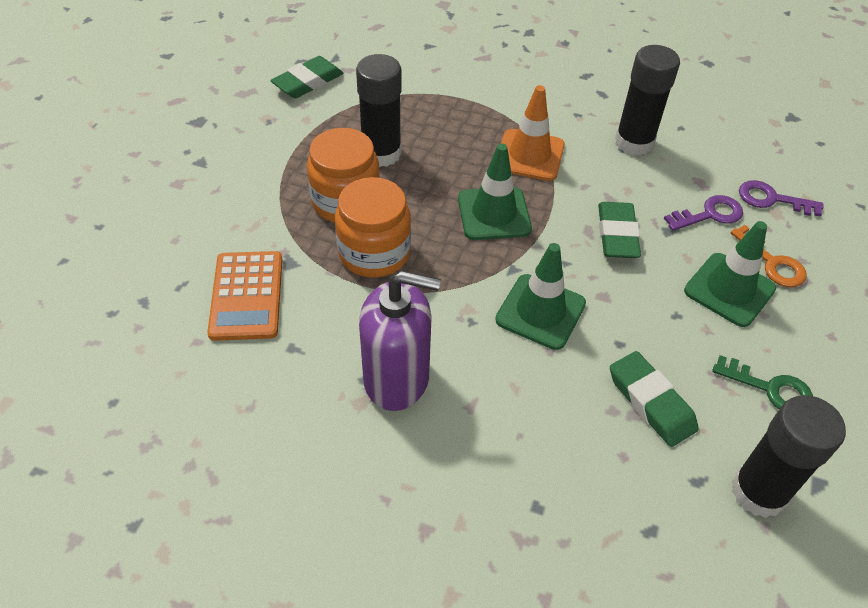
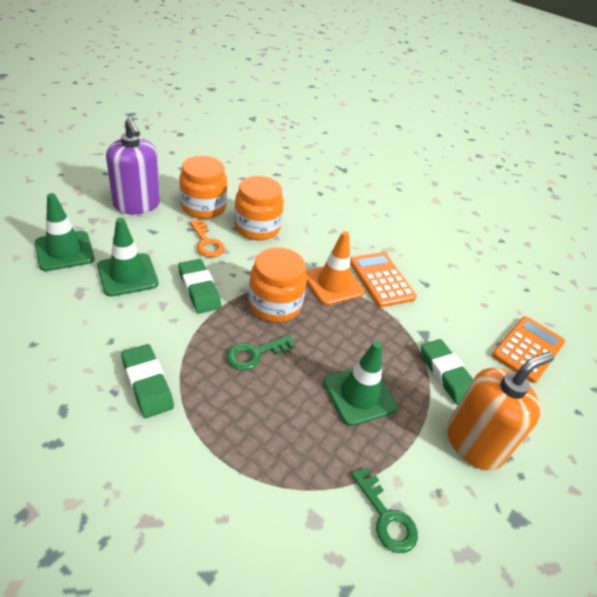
black glue stick: [356,54,402,167] [615,45,680,156] [732,395,846,518] = 3 -> none = 0
green key: [712,355,813,409] = 1 -> [226,335,296,371] [351,467,418,553] = 2
orange calculator: [207,251,283,341] = 1 -> [350,252,417,307] [492,316,565,383] = 2
orange jar: [307,128,380,223] [335,177,411,278] = 2 -> [179,156,227,219] [234,176,284,240] [248,247,307,322] = 3
orange soap dispenser: none = 0 -> [447,352,554,470] = 1
purple key: [664,195,743,231] [739,180,824,217] = 2 -> none = 0

